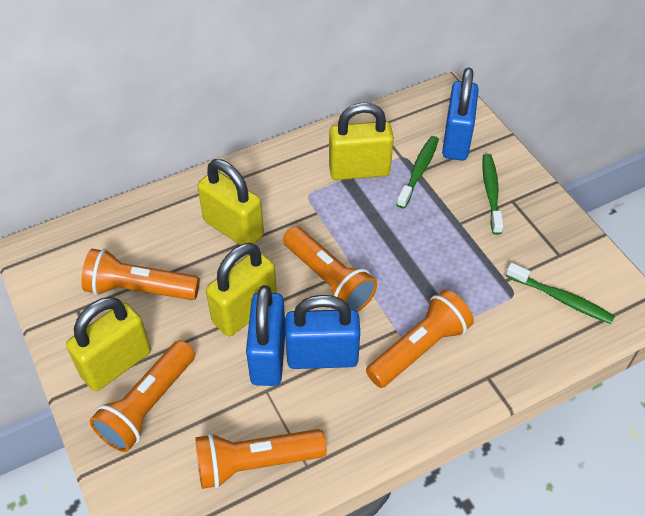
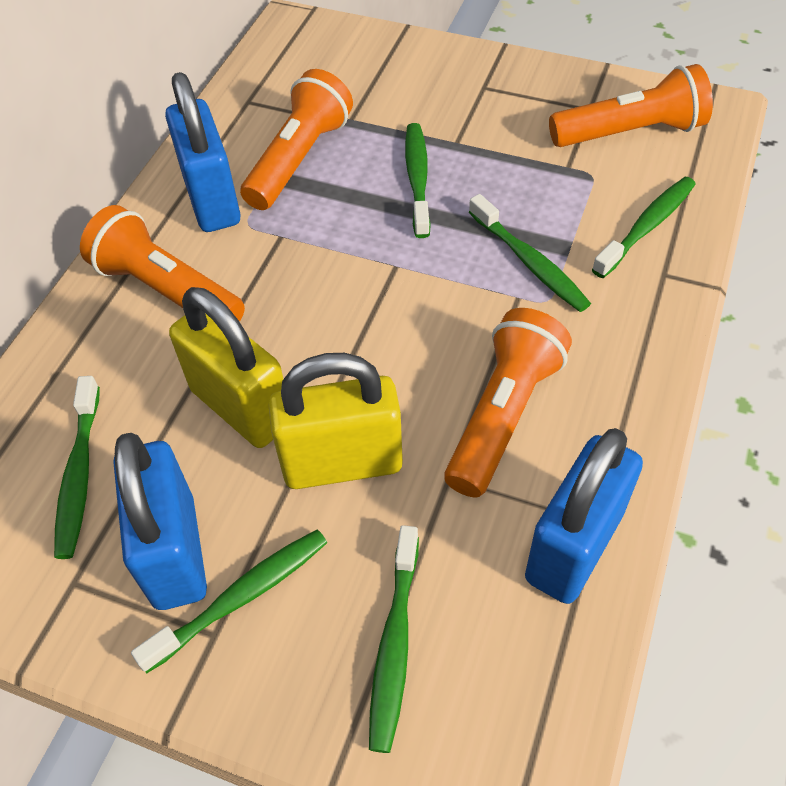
green toothbrush: [397,136,439,209] [482,154,503,235] [506,263,615,324] = 3 -> [54,376,100,559] [131,529,327,673] [369,525,419,753] [405,123,431,238] [469,194,591,312] [592,177,696,278] = 6
orange flashlight: [81,249,200,300] [90,340,195,452] [196,429,327,489] [283,226,377,312] [366,289,474,388] = 5 -> [80,205,245,322] [240,69,353,210] [444,308,572,497] [549,64,713,147] = 4
yellow padlock: [66,297,151,391] [197,159,264,245] [206,243,277,337] [329,102,394,180] = 4 -> [169,287,283,448] [269,353,403,489] = 2

